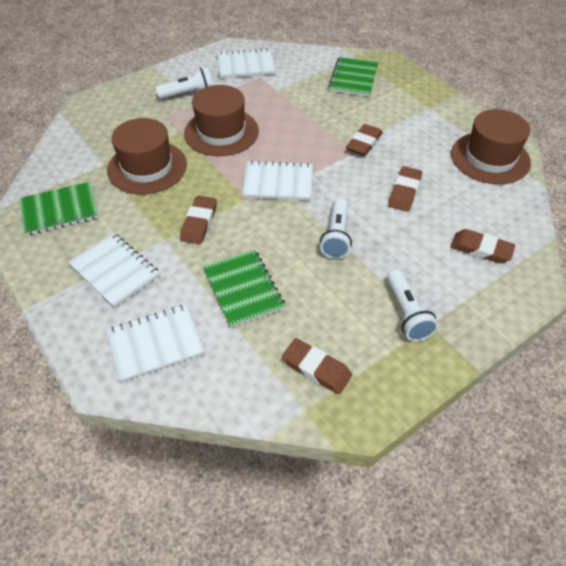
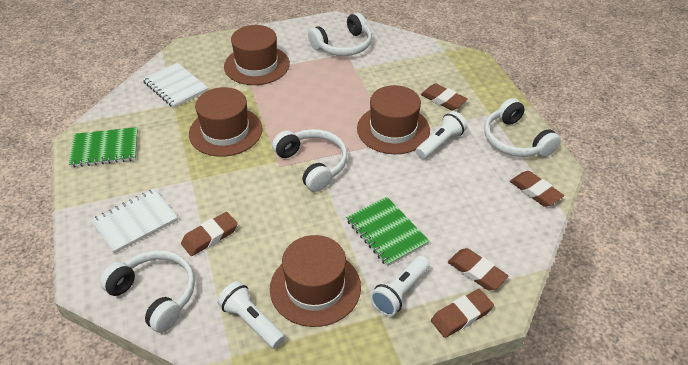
brown hat: [107,118,187,194] [184,85,259,156] [451,109,531,184] = 3 -> [189,87,262,157] [224,25,290,85] [270,235,361,327] [357,85,430,154] = 4
green notebook: [20,182,99,236] [203,249,285,328] [328,57,379,97] = 3 -> [69,127,138,167] [346,197,430,267] = 2
white headphones: none = 0 -> [100,251,195,333] [272,129,347,192] [308,13,372,56] [484,98,561,157] = 4
white notebook: [68,233,160,308] [106,305,205,382] [217,49,276,78] [242,160,313,200] = 4 -> [91,188,178,254] [142,62,208,108] = 2

